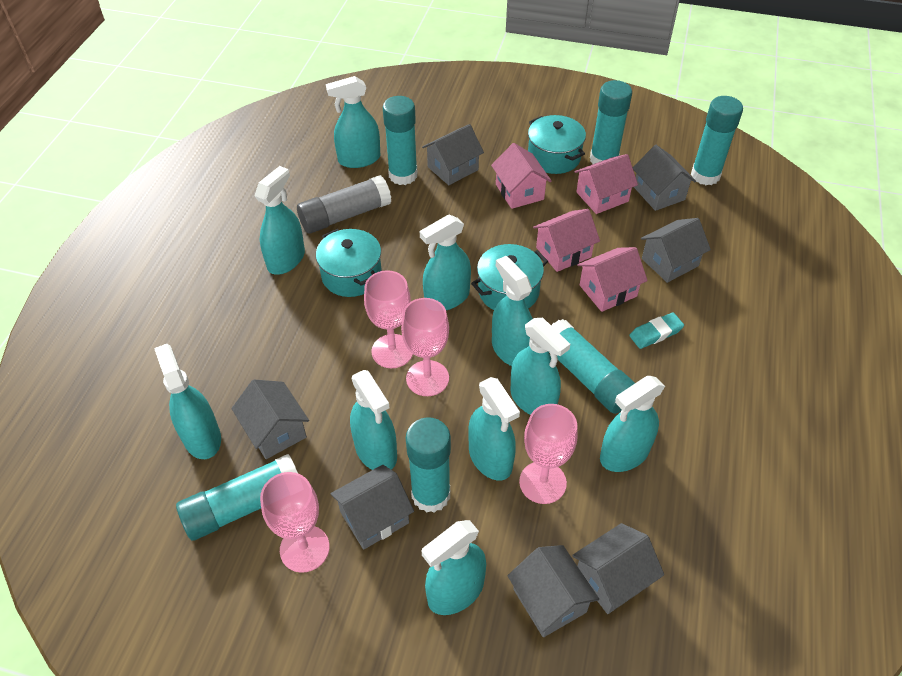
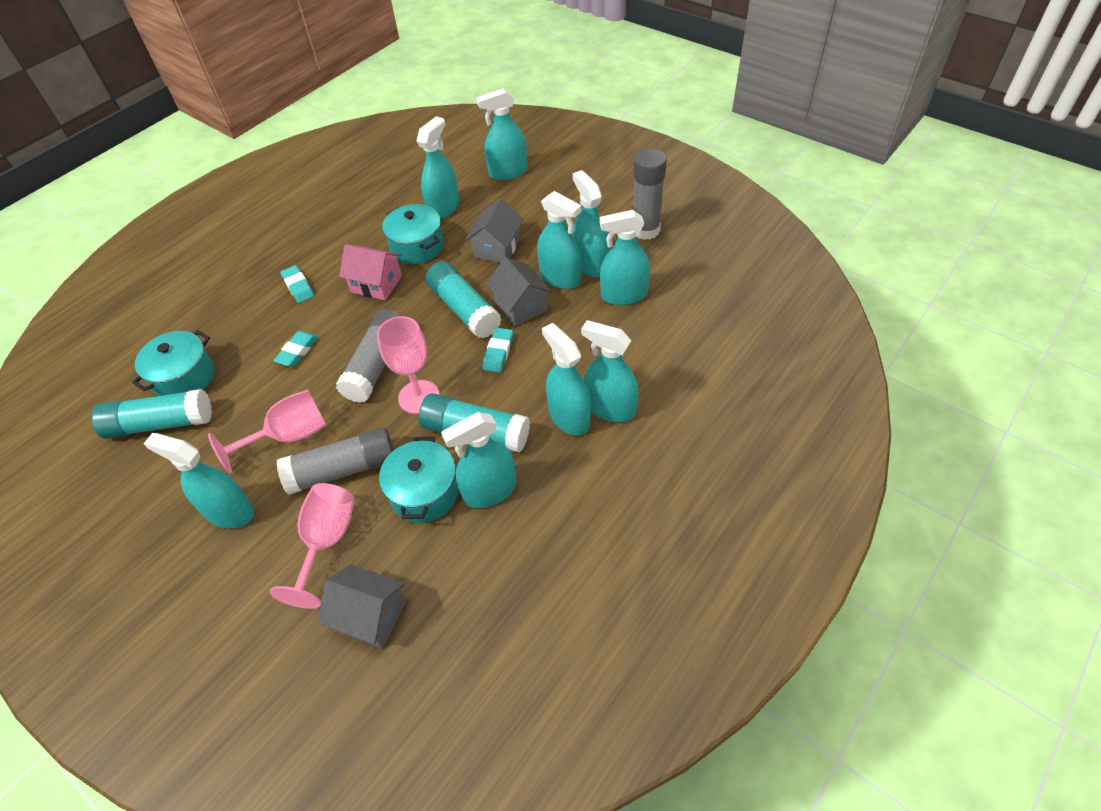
grey glue stick: [297,175,391,234] = 1 -> [276,427,394,495] [336,309,401,403] [633,148,667,240] = 3
grey house: [232,380,309,459] [331,465,414,550] [422,124,484,185] [507,545,599,637] [572,523,664,614] [632,145,696,211] [641,218,711,283] = 7 -> [318,564,406,648] [465,199,523,263] [486,257,552,326] = 3
pink goblet: [260,472,330,573] [364,270,413,368] [401,298,449,396] [519,404,578,504] = 4 -> [208,390,326,473] [269,483,354,609] [377,316,439,414] = 3
pink house: [491,143,552,209] [533,209,600,272] [574,154,638,214] [577,247,648,312] = 4 -> [339,244,402,301] = 1
turquoise eraser: [629,312,684,349] = 1 -> [273,331,318,367] [281,265,314,303] [482,328,513,373] = 3
turquoise glue stick: [176,454,298,541] [383,96,418,185] [406,417,451,513] [549,319,635,414] [590,80,632,164] [691,96,743,185] = 6 -> [91,389,212,439] [419,393,530,453] [426,261,502,338] = 3
turquoise spray bottle: [154,344,221,459] [255,166,305,274] [326,76,380,168] [350,370,397,470] [420,214,471,310] [422,520,486,615] [468,377,520,481] [492,256,533,366] [510,318,570,415] [600,376,665,472] = 10 -> [143,433,254,528] [416,117,459,219] [441,412,516,508] [476,88,527,180] [537,191,581,289] [542,323,591,435] [573,170,609,277] [581,320,639,422] [600,210,650,305] = 9

